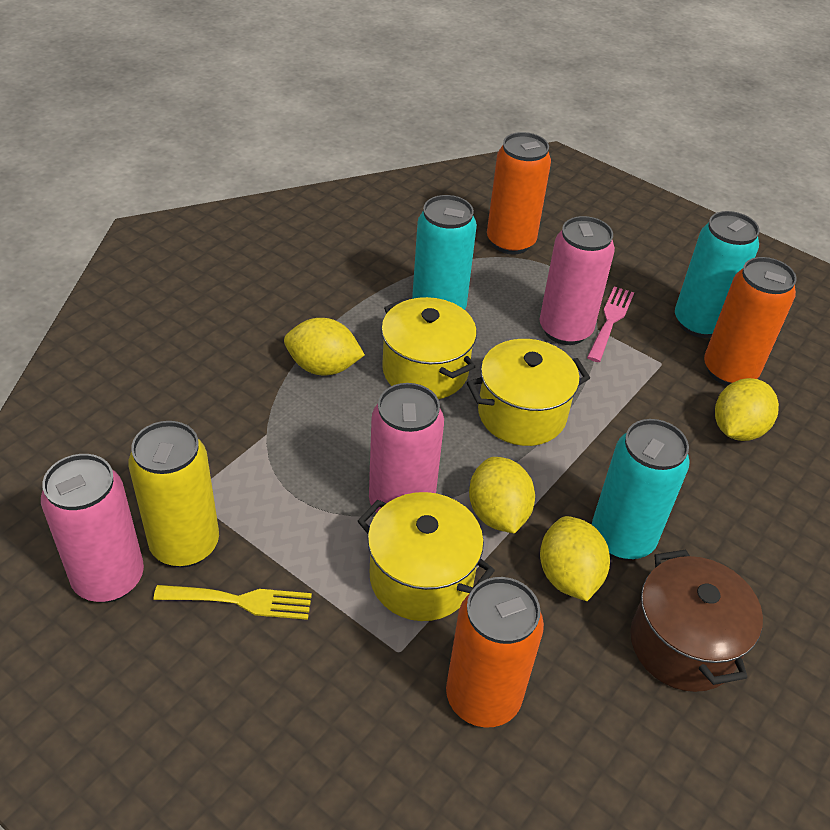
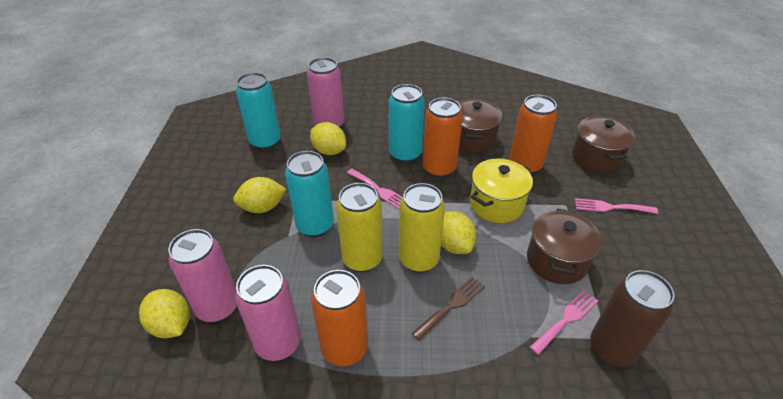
brown can: none = 0 -> [590,270,674,367] = 1
brown fork: none = 0 -> [411,277,485,341] = 1
brown pot: [630,550,763,692] = 1 -> [458,99,502,153] [527,209,602,284] [572,116,635,173] = 3
pink fork: [587,286,634,362] = 1 -> [347,169,402,209] [530,290,598,355] [575,198,658,214] = 3
yellow can: [128,421,219,568] = 1 -> [336,183,383,272] [399,183,445,273] = 2
yellow fork: [154,585,312,620] = 1 -> none = 0
yellow pot: [358,492,495,621] [381,297,477,399] [467,339,590,446] = 3 -> [470,159,533,223] = 1

